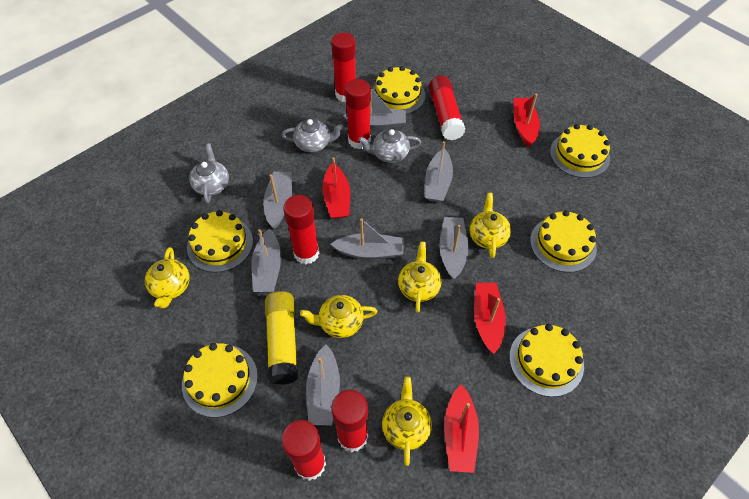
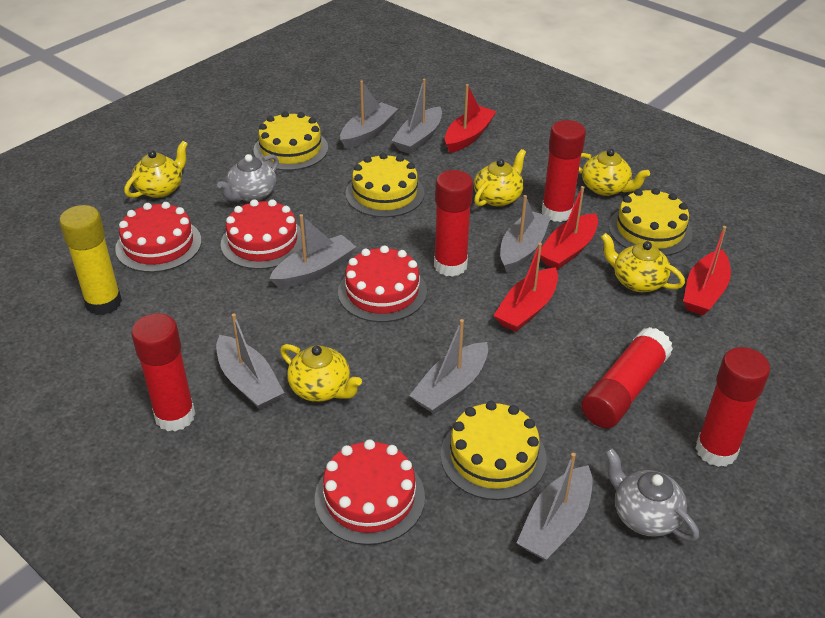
grey teapot: [189,143,229,203] [281,119,344,153] [358,129,421,163] = 3 -> [217,154,279,202] [605,448,699,541] = 2
red cake: none = 0 -> [115,202,202,272] [221,199,302,269] [315,439,425,545] [338,245,427,322] = 4
red glue stick: [281,420,326,481] [283,195,320,264] [331,32,356,102] [331,390,368,452] [345,79,371,149] [429,76,465,140] = 6 -> [131,313,196,432] [434,170,473,277] [542,120,586,222] [581,327,673,428] [695,347,770,467] = 5
yellow cake: [182,343,258,417] [187,210,253,273] [371,66,426,114] [509,324,584,397] [530,210,597,273] [550,124,610,178] = 6 -> [253,111,328,171] [346,153,425,218] [440,401,547,500] [609,188,692,256] = 4

